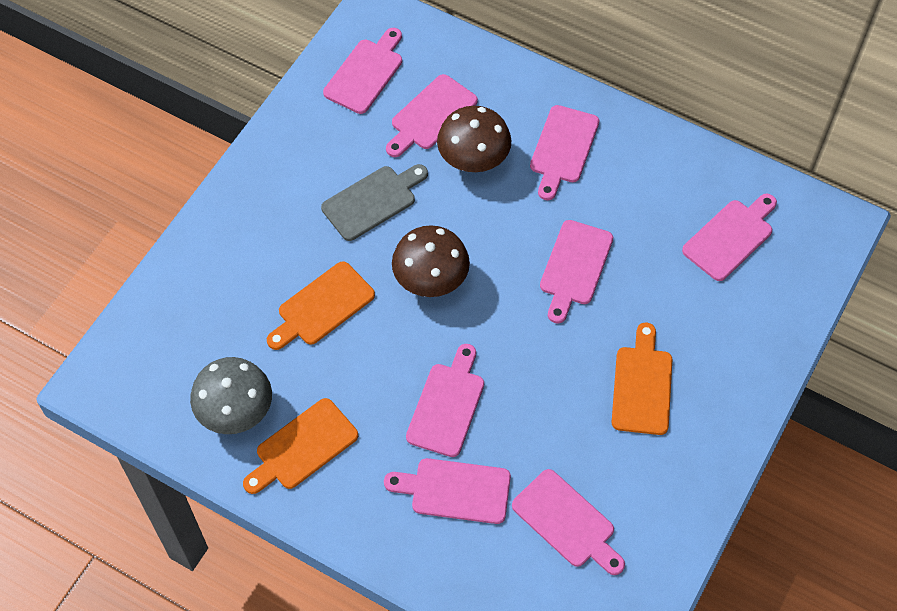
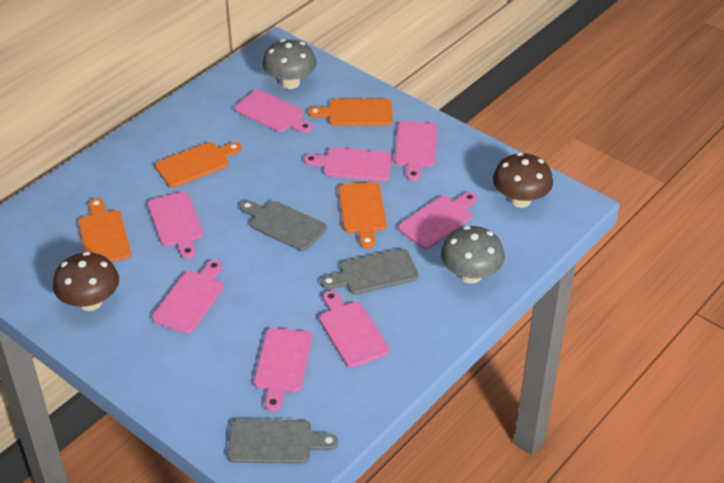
grey cutting board: [321,164,428,241] = 1 -> [227,419,338,464] [240,201,326,251] [321,249,419,295] = 3
grey mushroom: [190,357,272,434] = 1 -> [262,39,317,89] [441,226,505,284] = 2
orange cutting board: [243,398,358,494] [267,261,375,350] [612,323,672,435] = 3 -> [78,198,131,262] [155,142,242,188] [308,99,393,126] [339,182,386,249] = 4

